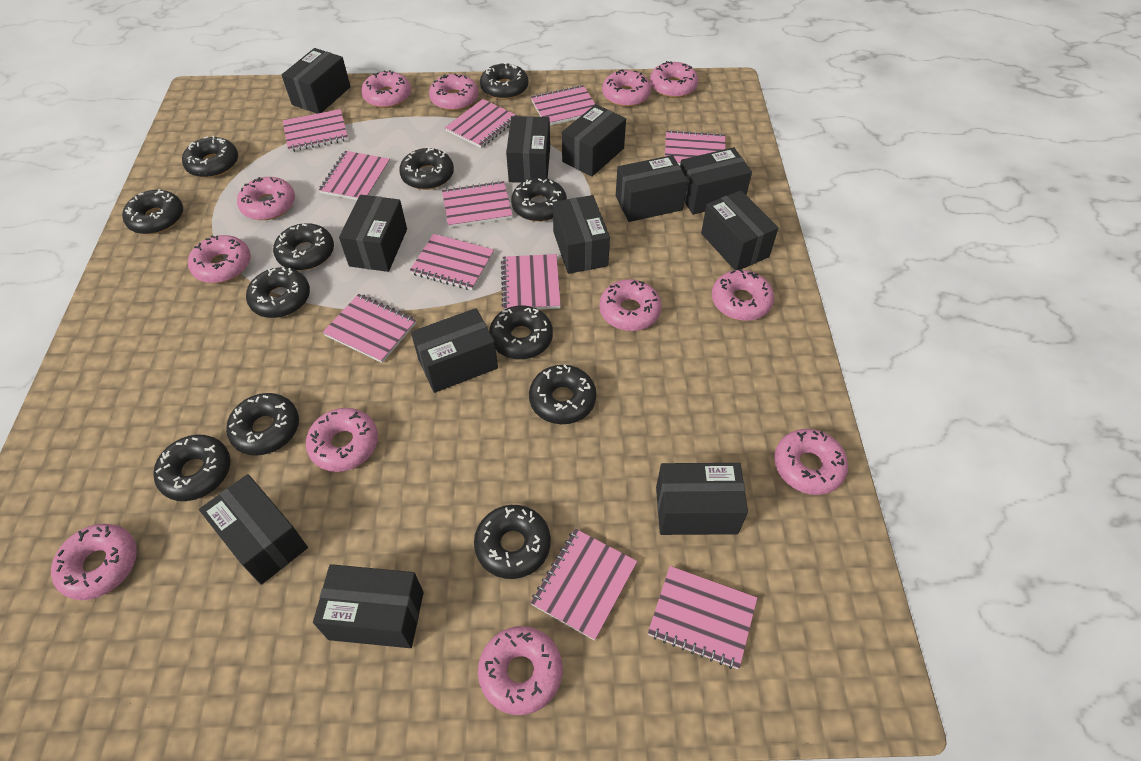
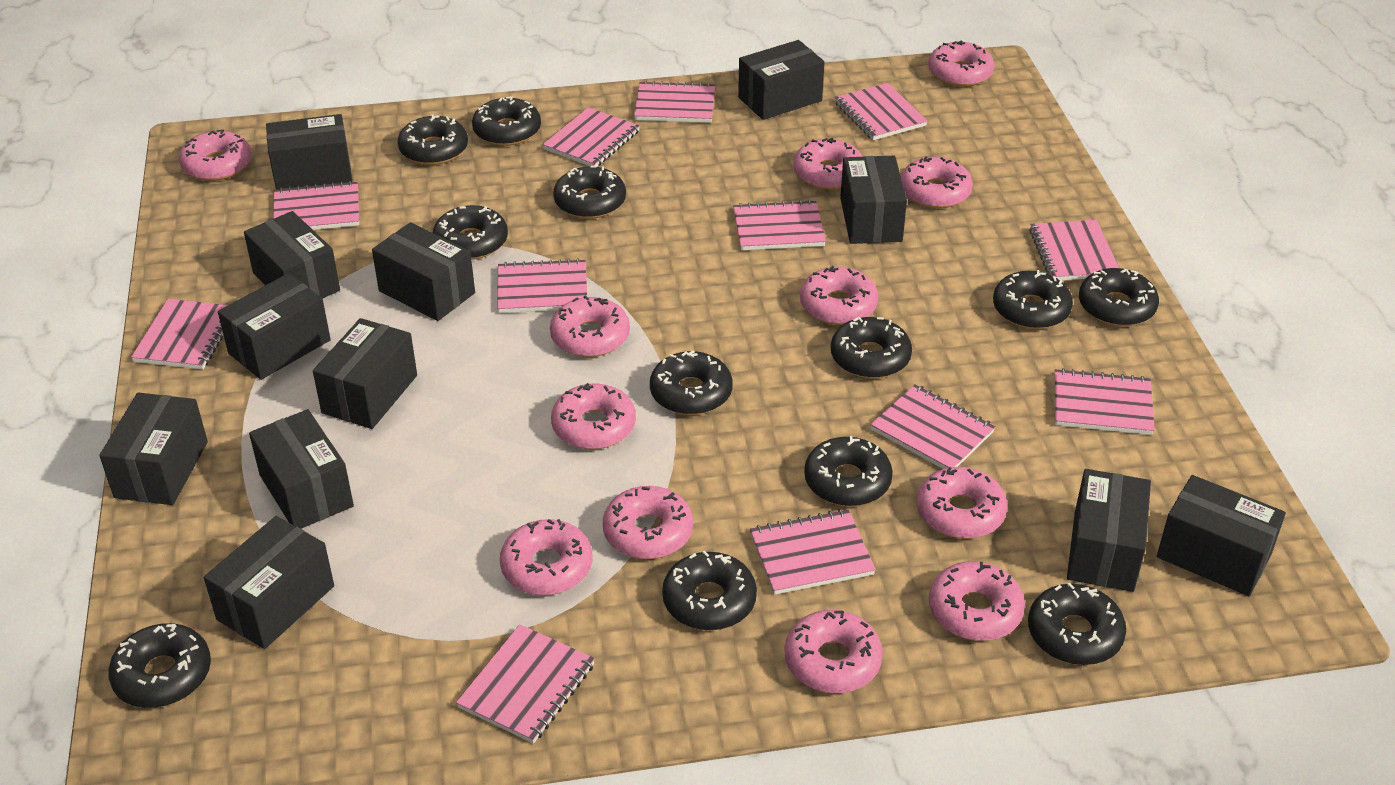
pink notebook: [283,109,348,152] [319,151,390,200] [322,294,416,363] [410,234,494,291] [442,181,513,228] [445,99,518,148] [501,254,561,310] [530,529,637,641] [531,85,595,125] [648,566,757,669] [665,130,726,166] = 11 -> [131,299,228,369] [273,181,359,230] [456,624,595,744] [497,258,587,313] [542,107,640,167] [634,81,715,123] [733,200,826,250] [750,509,876,595] [835,83,928,140] [870,384,995,469] [1029,220,1119,280] [1054,368,1155,435] = 12

